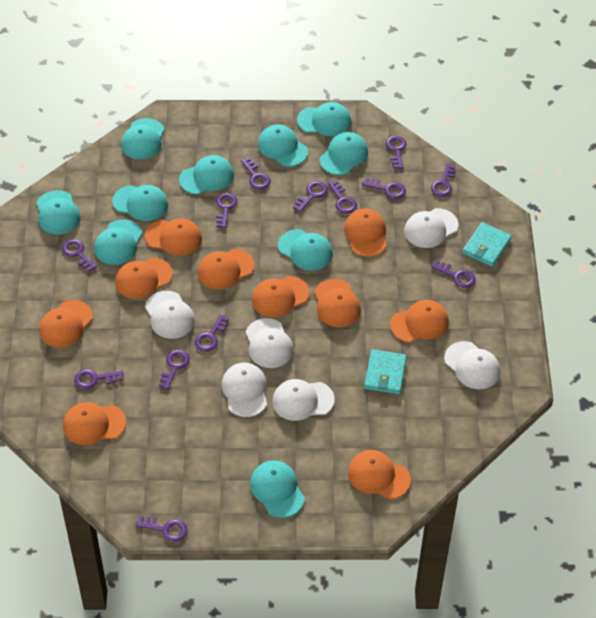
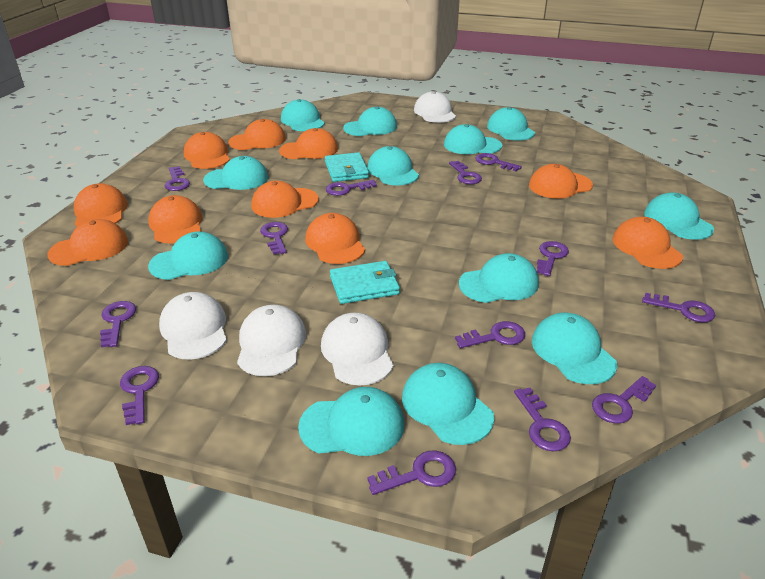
turquoise cap: [37,190,81,235] [94,219,142,265] [112,185,168,221] [121,118,164,160] [179,155,234,194] [250,460,305,518] [258,125,308,167] [278,229,333,270] [297,102,351,136] [320,132,368,175] = 10 -> [148,231,228,280] [203,156,268,190] [281,99,325,131] [298,387,404,456] [343,106,397,136] [367,146,419,185] [402,363,494,445] [444,124,502,154] [459,253,539,303] [487,107,535,141] [532,313,617,384] [644,192,714,240] = 12
white cap: [145,291,195,339] [222,363,267,417] [246,318,293,368] [272,379,335,421] [404,208,458,248] [444,341,500,389] = 6 -> [159,292,227,360] [237,305,306,376] [321,313,394,385] [414,91,456,123] = 4

